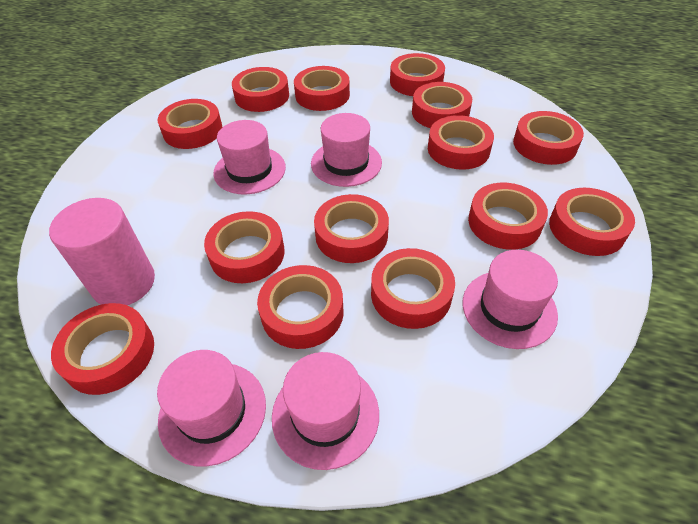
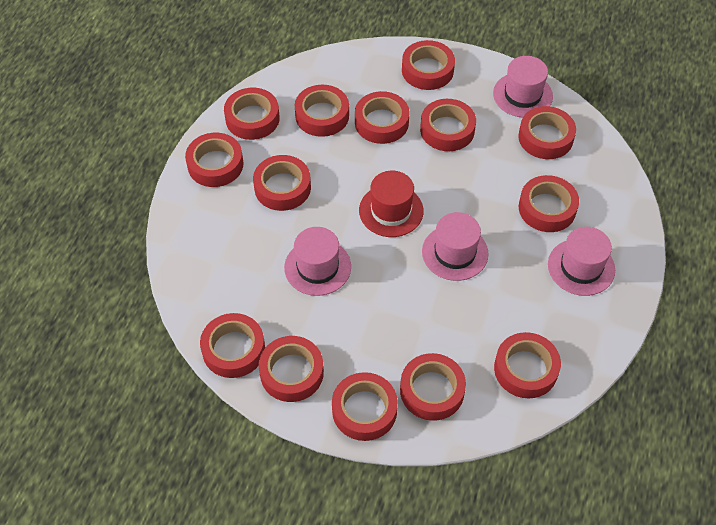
pink cylinder: [49,198,155,305] = 1 -> none = 0
pink hat: [157,350,266,467] [213,120,286,195] [272,352,379,470] [311,113,382,187] [463,250,558,349] = 5 -> [284,227,351,296] [422,212,489,281] [493,56,553,118] [548,227,615,296] = 4
red hat: none = 0 -> [359,171,424,237] = 1

